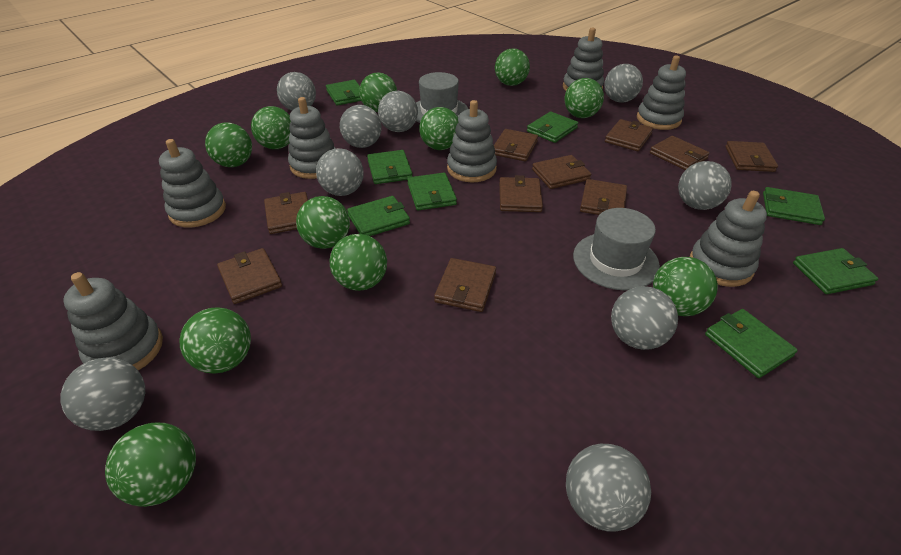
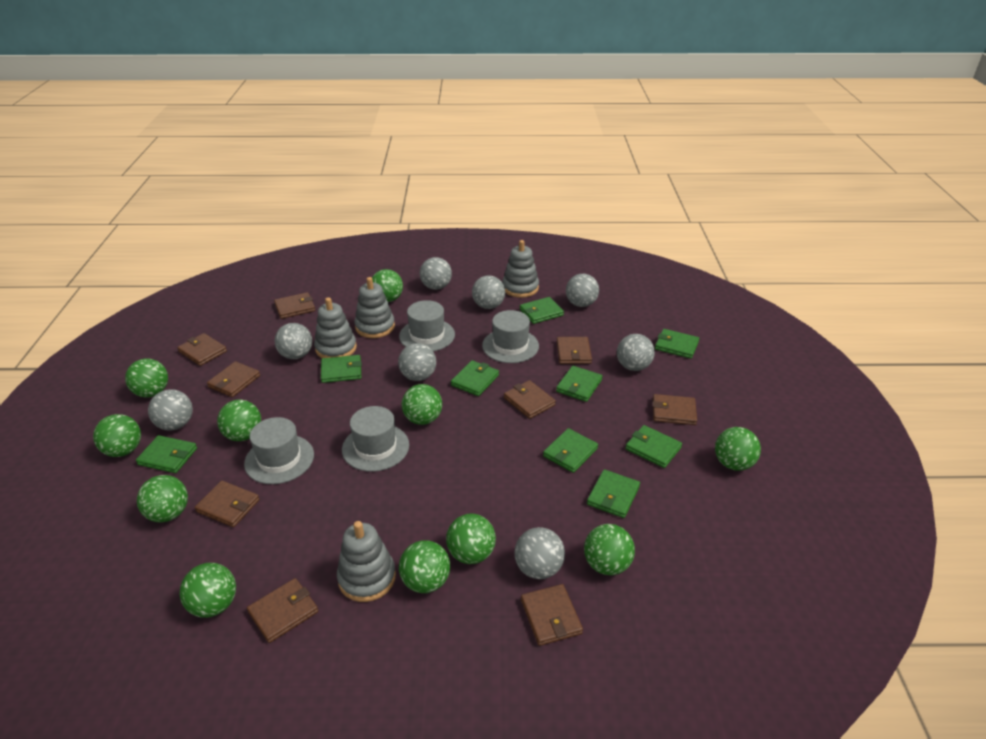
brown wallet: [217,248,282,304] [264,192,308,234] [434,258,496,312] [494,129,538,161] [499,175,543,212] [532,155,591,189] [580,179,627,215] [605,119,653,152] [650,136,710,170] [725,141,778,172] = 10 -> [177,333,227,366] [195,481,260,527] [207,361,260,397] [247,578,318,643] [274,292,315,319] [504,380,556,419] [521,584,583,646] [557,337,592,364] [653,394,697,425] = 9
green wallet: [326,80,361,105] [347,196,410,236] [367,150,412,184] [407,173,457,210] [527,112,578,143] [705,309,798,378] [763,187,825,225] [793,248,878,294] = 8 -> [136,435,197,473] [321,355,362,383] [451,360,499,396] [520,297,564,324] [543,428,598,473] [556,366,602,402] [587,469,640,518] [625,425,682,468] [655,329,699,359] = 9
grey ball: [60,357,145,431] [277,72,316,111] [316,148,364,196] [340,105,382,148] [378,91,418,132] [566,444,651,532] [604,64,643,103] [611,286,678,350] [678,161,732,210] = 9 -> [148,389,193,431] [275,323,312,359] [398,343,436,381] [420,257,452,290] [472,275,505,309] [514,527,565,579] [566,274,599,307] [617,334,655,371] = 8
grey hat: [416,72,468,123] [573,208,660,290] = 2 -> [244,417,314,484] [342,406,409,472] [399,300,455,351] [482,310,539,363] = 4
grey stacking toy: [63,272,163,370] [159,139,226,228] [288,97,336,179] [447,100,497,182] [563,27,604,91] [637,55,686,130] [690,191,767,287] = 7 -> [314,297,357,358] [337,521,396,602] [355,277,395,338] [502,240,539,298] = 4

